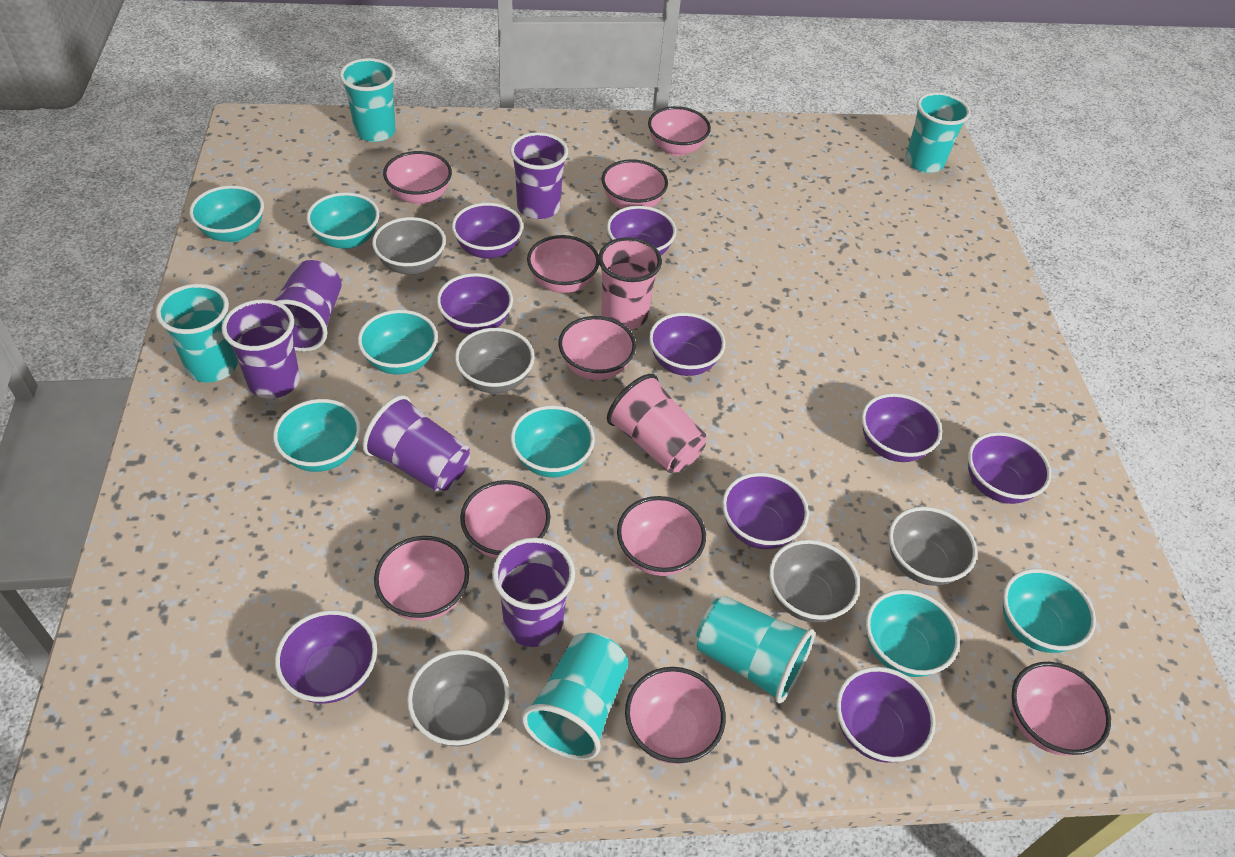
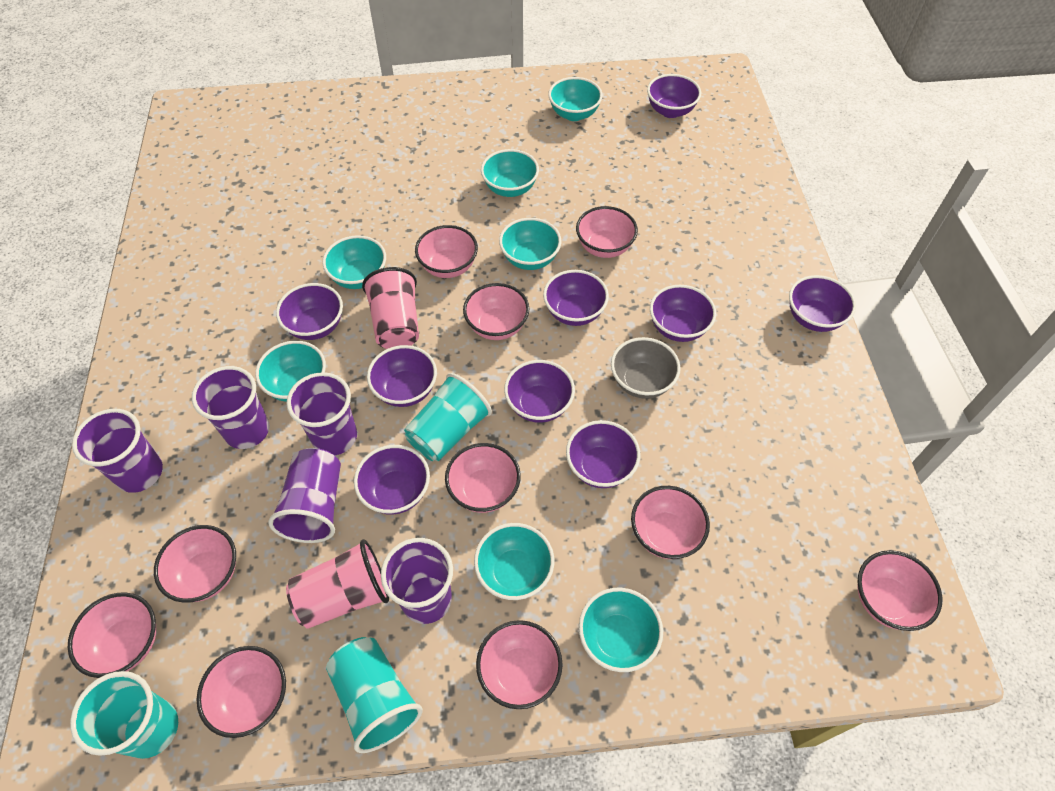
grey bowl: [372,217,446,275] [407,650,510,746] [455,328,535,393] [769,540,860,623] [889,507,977,586] = 5 -> [611,337,681,399] = 1
turquoise cup: [156,284,238,382] [339,58,396,142] [521,633,628,760] [695,596,815,704] [905,92,970,173] = 5 -> [70,671,178,759] [326,637,423,753] [404,373,492,461] = 3

